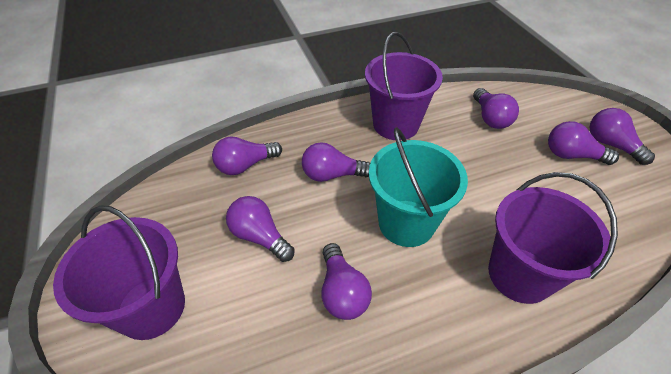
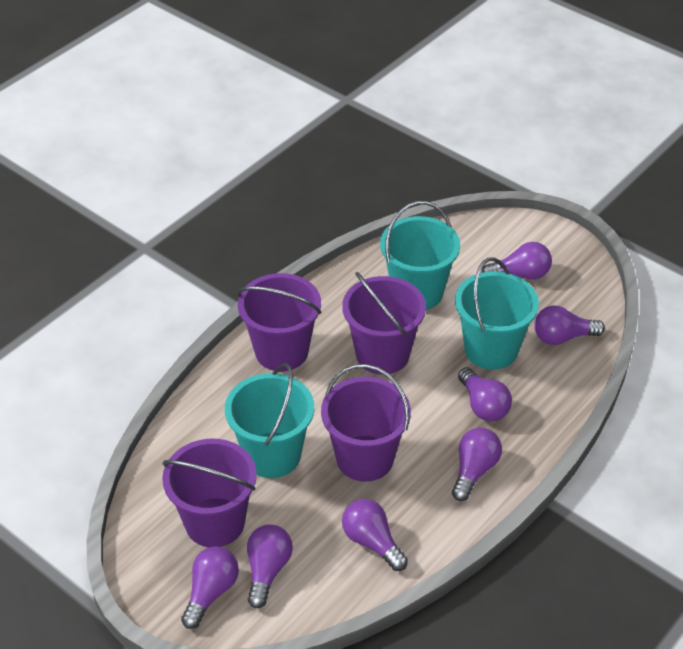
purple bucket: [53,205,185,340] [365,32,443,140] [488,172,618,304] = 3 -> [162,439,257,547] [237,273,321,371] [321,364,411,482] [342,272,426,375] = 4
turquoise bucket: [369,127,468,247] = 1 -> [225,363,314,478] [380,201,460,310] [455,258,539,370] = 3

